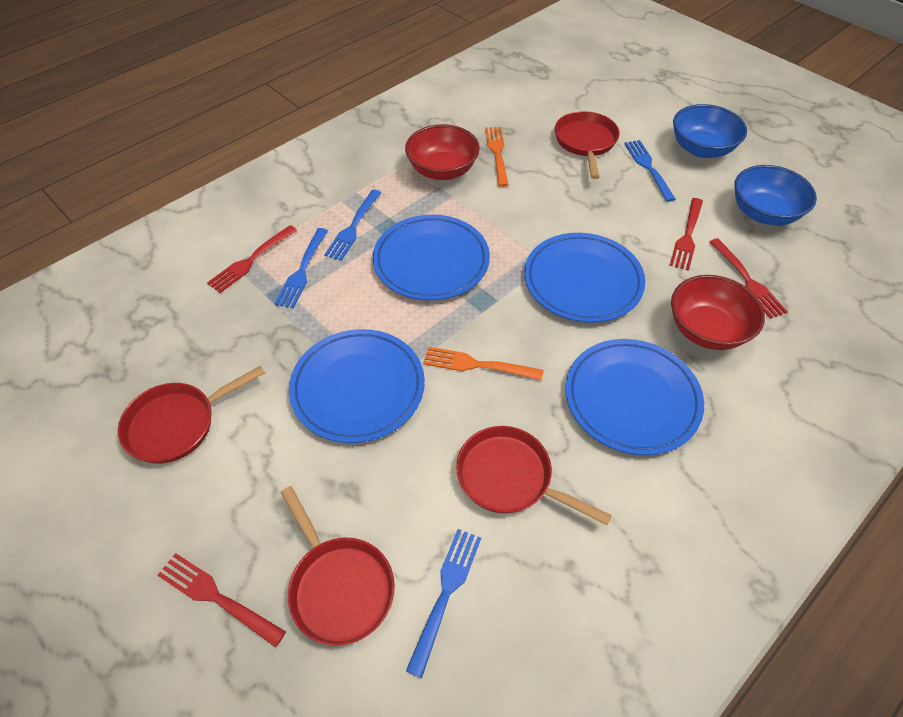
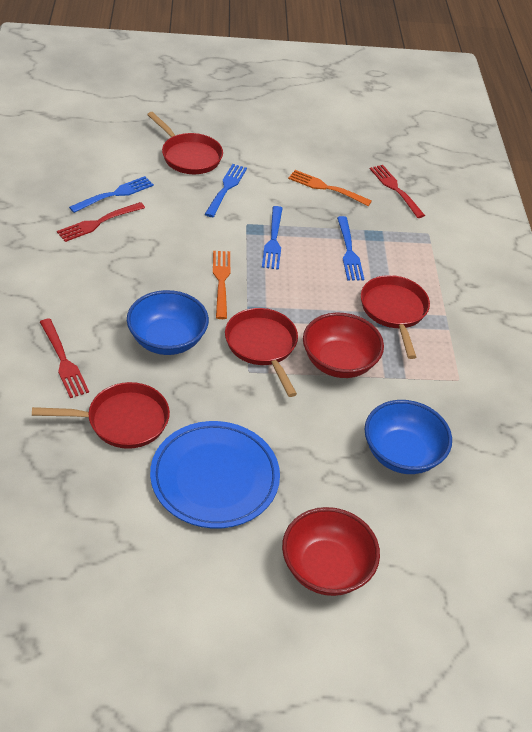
blue plate: [289,329,425,443] [373,215,490,301] [524,233,645,323] [566,339,704,455] = 4 -> [150,421,280,528] = 1
red fork: [157,553,286,647] [207,225,297,293] [670,198,703,271] [709,238,788,319] = 4 -> [40,318,89,398] [57,202,145,242] [370,165,425,218] = 3

